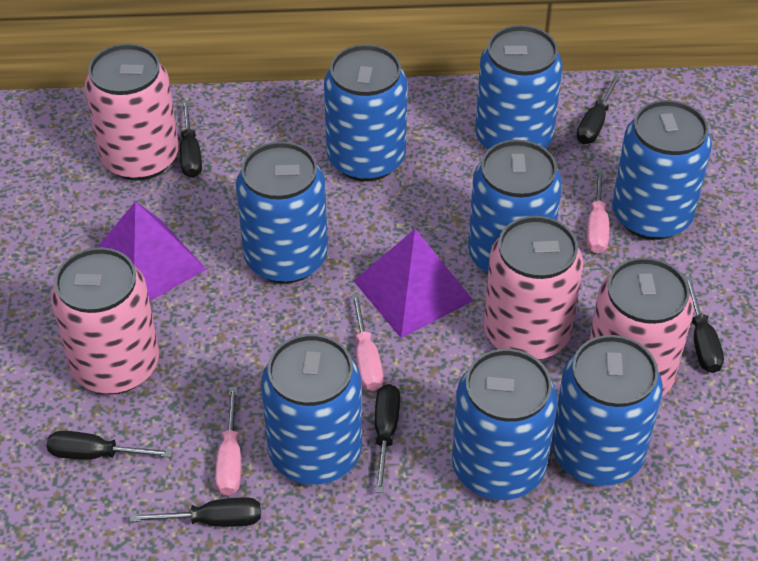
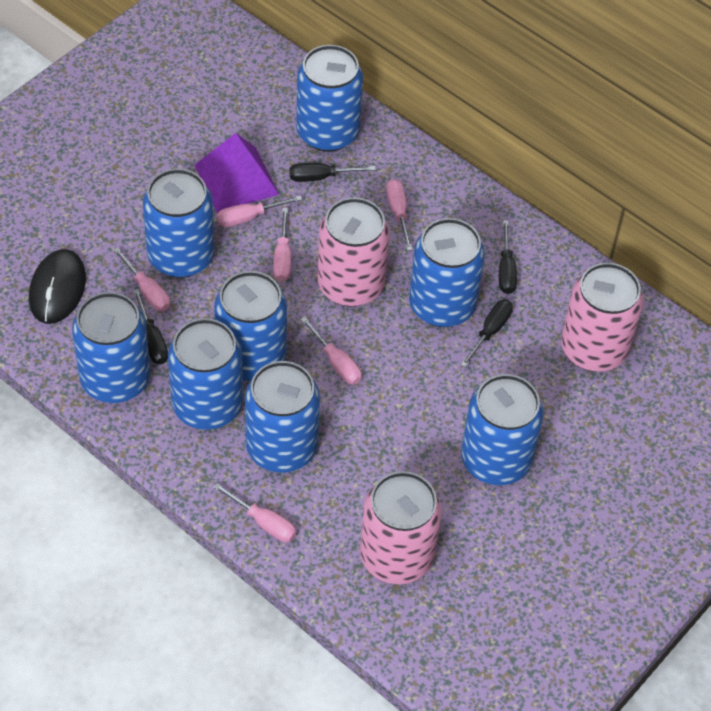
black mouse: none = 0 -> [29,249,86,324] = 1
black screwdriver: [47,431,173,459] [130,497,261,527] [180,100,202,178] [375,384,400,493] [577,75,621,144] [685,277,724,373] = 6 -> [133,289,168,364] [289,163,376,182] [461,300,513,367] [499,220,517,294] = 4
pink can: [51,247,159,394] [85,44,179,181] [484,216,583,360] [589,257,694,396] = 4 -> [317,198,390,307] [360,471,442,584] [561,263,644,372] = 3
pink screwdriver: [215,387,241,496] [352,294,383,391] [586,169,609,253] = 3 -> [113,247,170,311] [213,483,296,542] [217,196,302,227] [273,208,291,282] [301,317,362,385] [386,179,413,251] = 6
purple pyramid: [97,201,207,301] [354,229,474,338] = 2 -> [194,133,279,213] = 1

